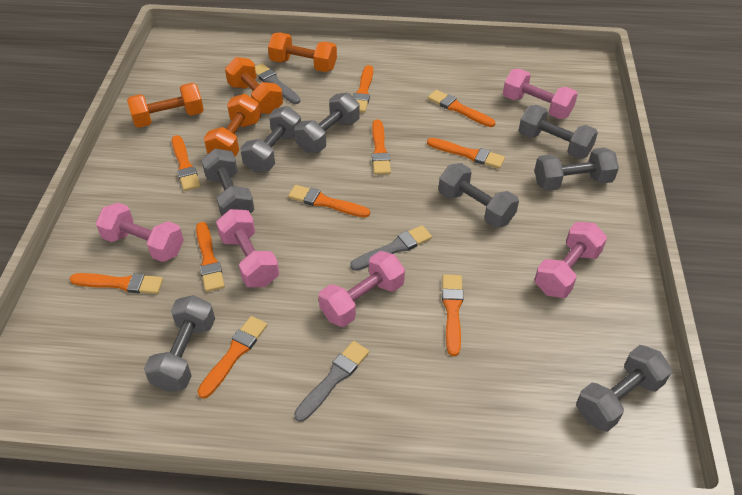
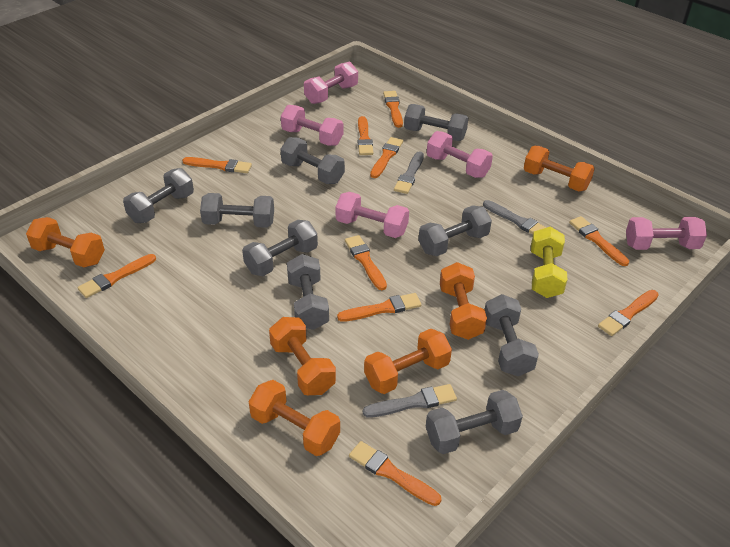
grey dumbbell: [144,295,215,392] [201,149,255,216] [240,106,301,173] [294,93,360,153] [438,163,519,228] [519,105,598,159] [534,147,619,191] [576,345,672,432] = 8 -> [123,168,194,223] [200,193,274,228] [242,220,318,276] [281,137,345,184] [287,254,329,330] [404,104,468,141] [418,205,492,256] [426,390,523,454] [485,294,539,376] = 9
orange dumbbell: [127,83,204,128] [204,94,261,157] [225,57,283,114] [268,32,337,72] = 4 -> [26,217,105,267] [249,380,340,456] [269,317,336,395] [364,329,452,394] [440,262,487,340] [524,146,595,192] = 6
yellow dumbbell: none = 0 -> [531,227,568,298] = 1

